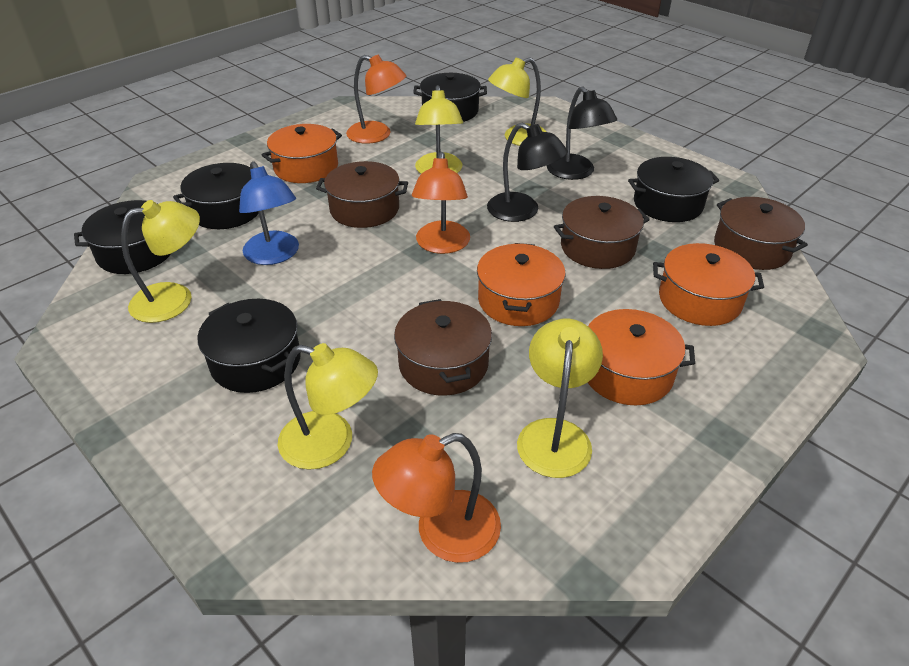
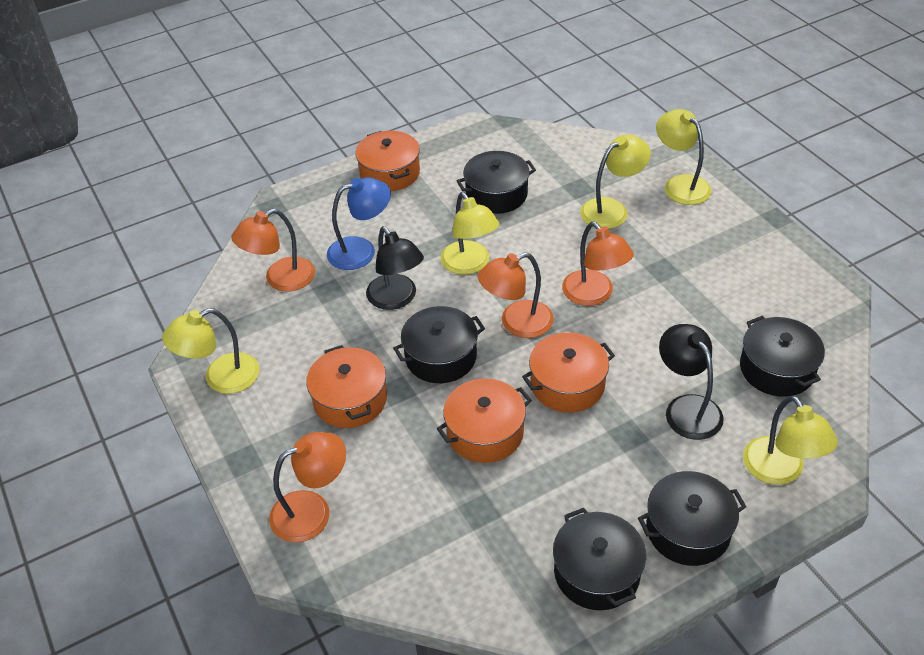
brown pot: [316,161,408,228] [394,299,492,396] [554,196,650,269] [714,197,808,270] = 4 -> none = 0
orange lamp: [346,54,406,144] [372,433,501,563] [412,152,470,254] = 3 -> [231,209,315,291] [269,432,346,543] [478,252,554,338] [562,222,634,306] = 4

